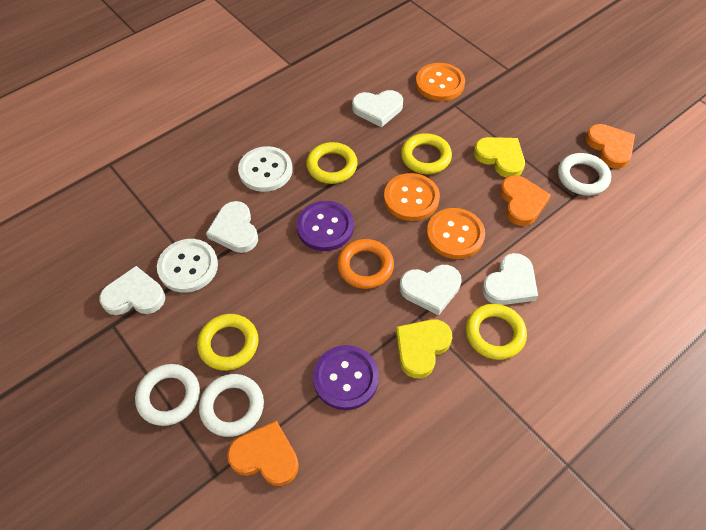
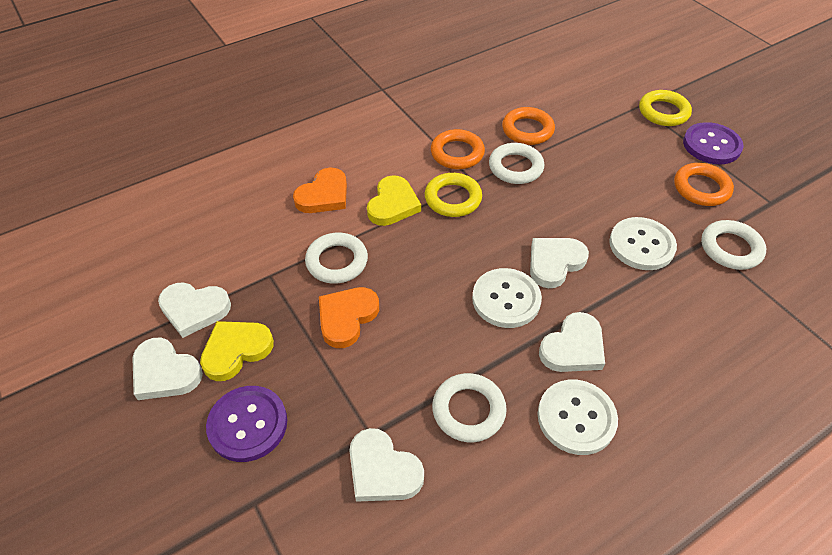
orange button: [384,173,440,221] [416,63,465,101] [427,208,485,259] = 3 -> none = 0
orange heart: [227,421,299,486] [500,175,551,226] [585,124,635,169] = 3 -> [293,168,347,213] [319,287,379,348] = 2
orange ring: [337,239,394,289] = 1 -> [431,129,485,169] [502,107,555,145] [674,163,734,206] = 3
white button: [157,239,218,293] [238,146,293,192] = 2 -> [472,268,542,328] [538,380,618,455] [609,217,677,270] = 3
white ring: [135,364,200,426] [199,374,264,437] [558,153,611,196] = 3 -> [305,233,368,284] [432,373,507,442] [489,143,544,184] [701,220,766,270] = 4
yellow ring: [197,314,259,371] [306,142,358,184] [401,133,452,174] [466,304,527,360] = 4 -> [425,173,482,217] [639,90,692,126] = 2

